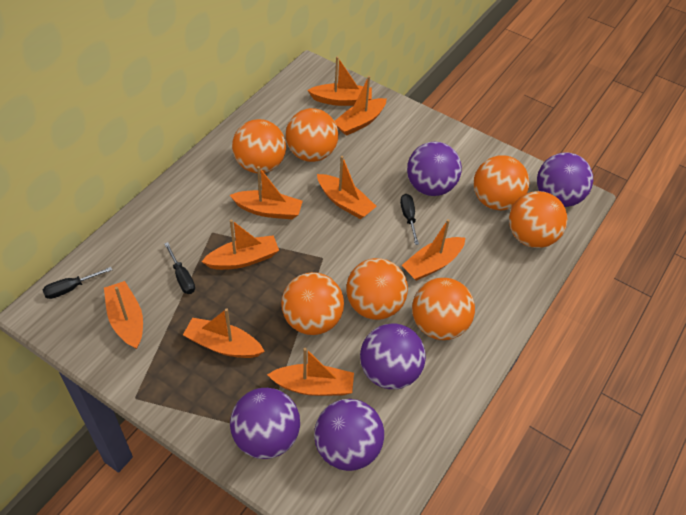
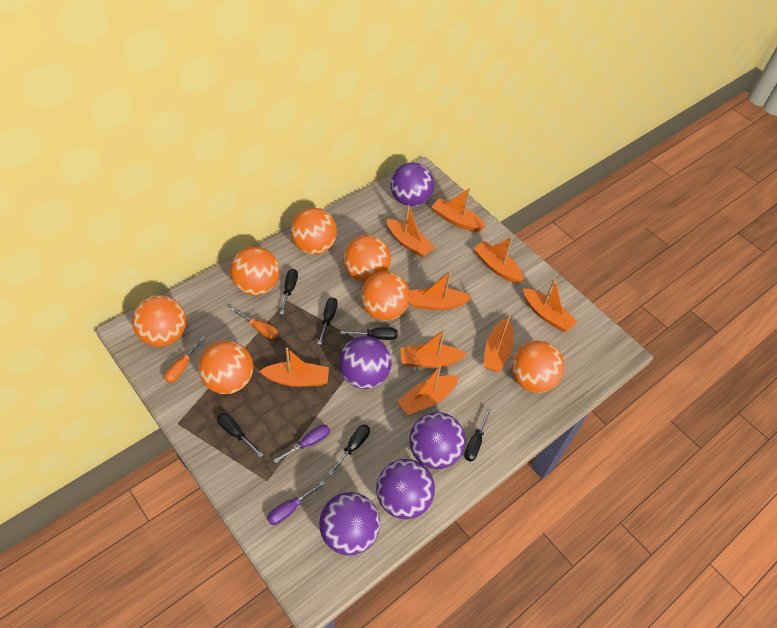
black screwdriver: [43,267,112,299] [164,242,195,294] [400,194,419,245] = 3 -> [217,413,263,458] [280,269,298,314] [318,297,338,345] [328,424,370,476] [340,327,397,340] [464,408,491,462] = 6
orange screwdriver: none = 0 -> [164,336,205,383] [230,308,278,339] = 2
purple screwdriver: none = 0 -> [267,481,325,525] [273,424,330,463] = 2

